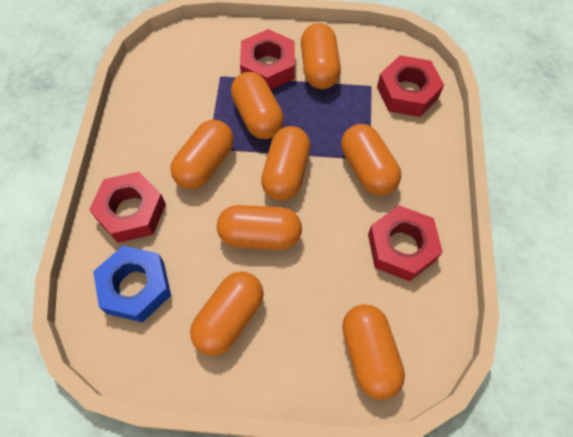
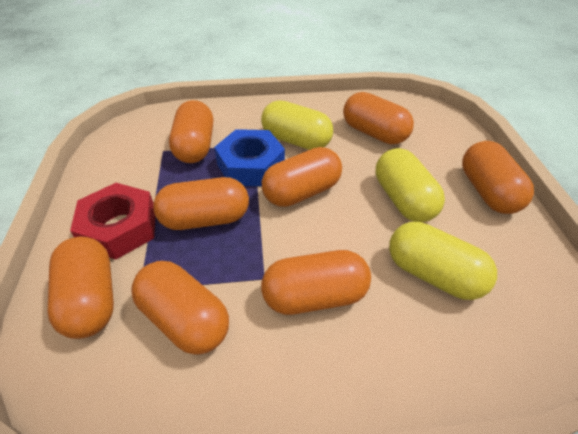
red nut: [89,171,166,243] [240,29,295,90] [368,205,443,281] [377,55,444,117] = 4 -> [70,183,155,260] = 1
yellow capsule: none = 0 -> [261,100,333,150] [376,148,445,222] [389,222,497,300] = 3

